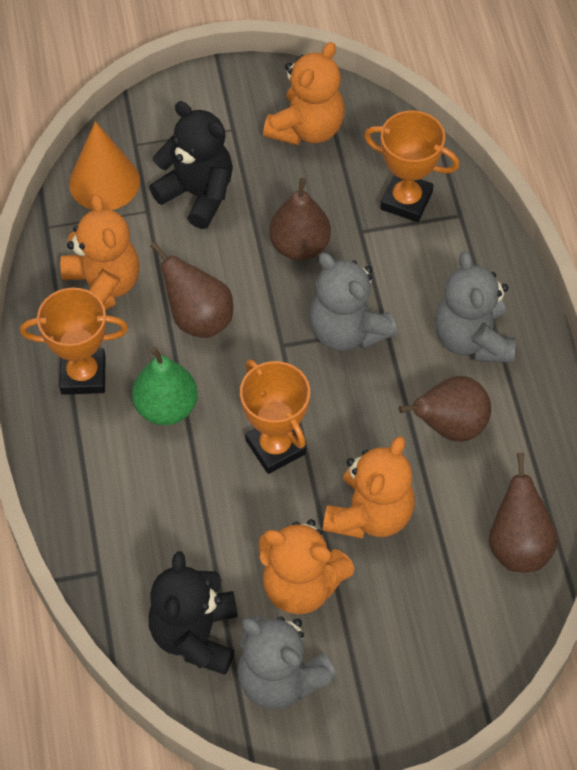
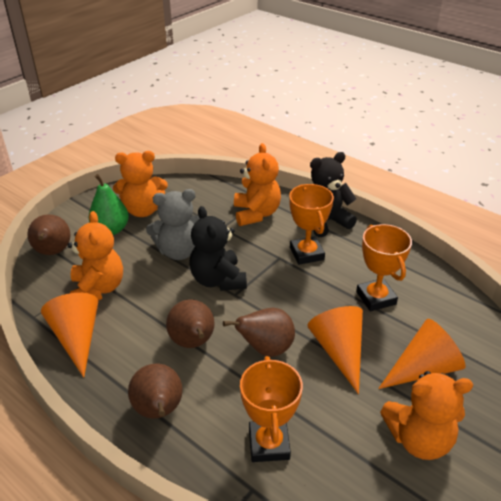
grey teddy bear: [237,616,337,709] [310,253,398,351] [435,251,515,363] = 3 -> [146,189,200,260] = 1
orange cone: [69,121,140,210] = 1 -> [41,293,98,377] [307,306,363,394] [378,319,466,389] = 3

